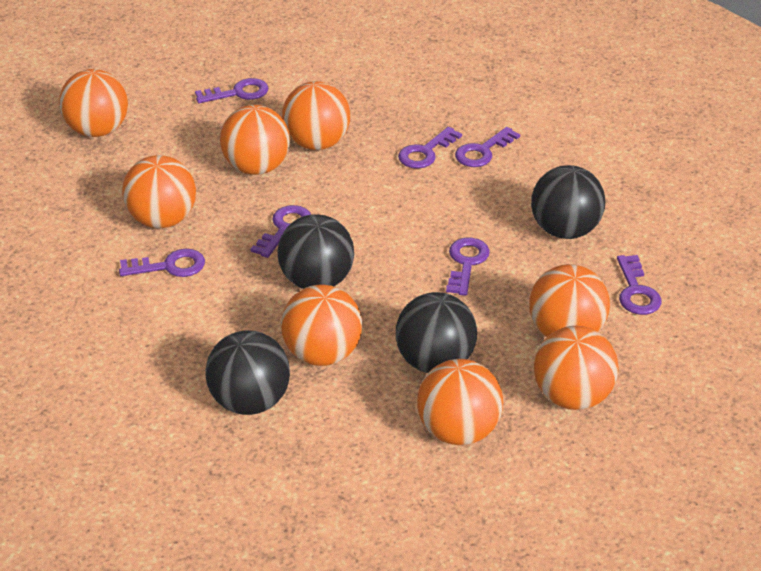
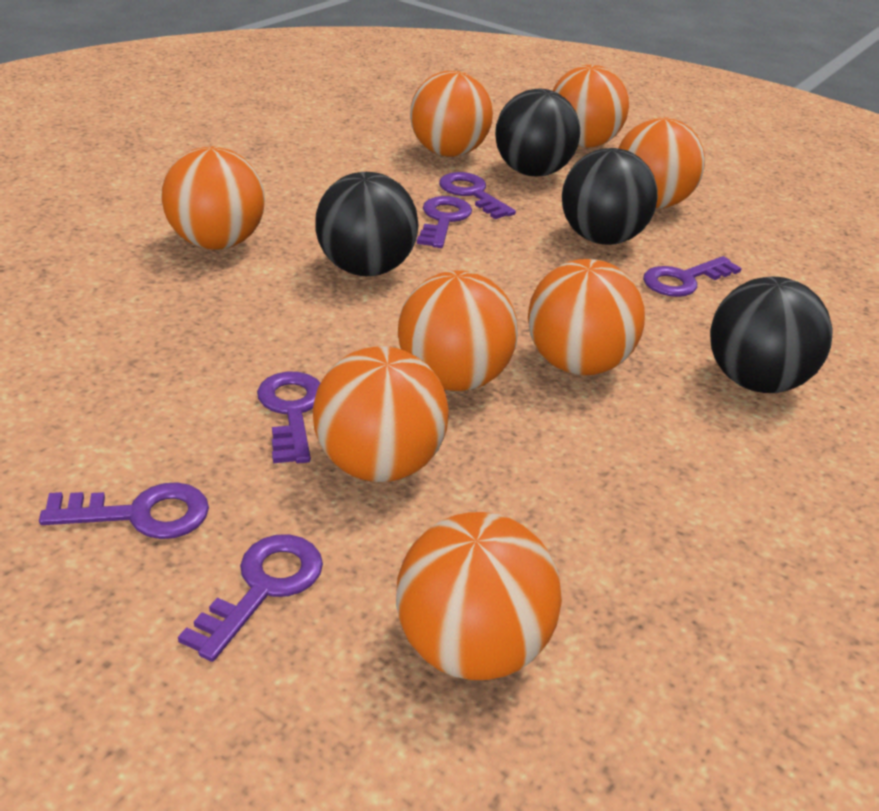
purple key: [119,249,205,277] [195,78,269,103] [251,205,311,258] [398,127,462,169] [446,238,490,296] [455,127,520,167] [617,255,662,315] = 7 -> [39,482,209,539] [178,535,323,662] [257,371,320,463] [417,196,472,248] [439,172,516,219] [643,256,742,297] = 6

